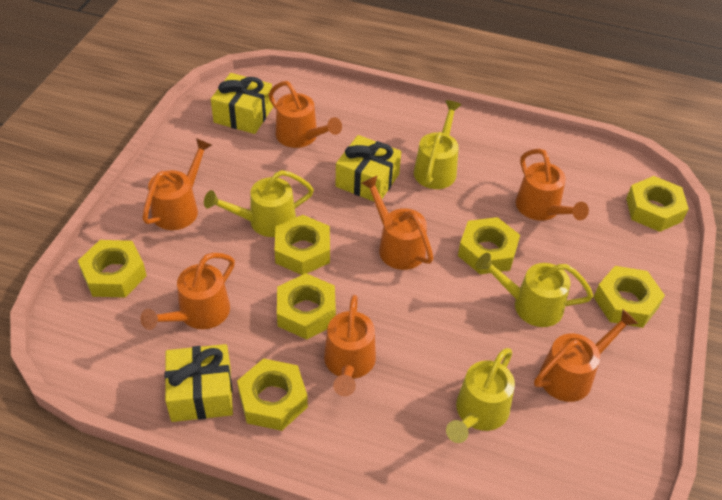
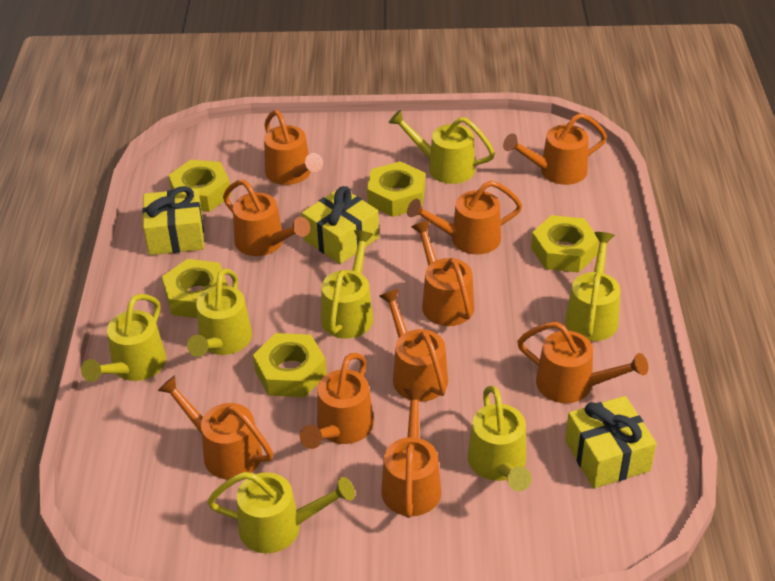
orange watering can: [140,253,235,330] [142,138,212,230] [268,81,342,148] [324,295,376,396] [361,176,433,270] [516,149,589,221] [534,309,638,402] = 7 -> [157,375,273,479] [223,180,310,256] [264,110,323,185] [300,353,374,449] [379,289,448,402] [381,389,441,518] [407,181,522,254] [411,220,474,326] [503,113,607,185] [517,322,648,403] = 10
yellow nut: [78,240,147,298] [237,358,308,431] [275,215,330,275] [277,273,336,340] [458,217,520,274] [594,266,665,328] [626,176,689,232] = 7 -> [162,259,228,318] [168,160,231,212] [253,333,327,397] [367,161,425,217] [531,215,599,273] = 5
yellow watering can: [204,170,314,237] [414,100,462,189] [446,348,515,443] [476,253,593,327] = 4 -> [81,294,166,382] [187,268,252,357] [207,472,355,553] [321,230,374,339] [389,110,495,184] [467,386,532,491] [565,232,620,341] = 7

